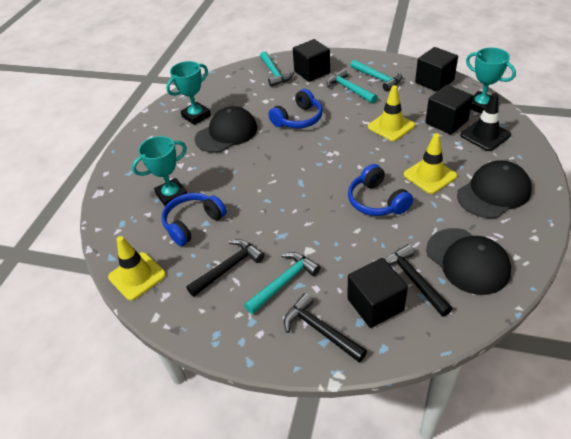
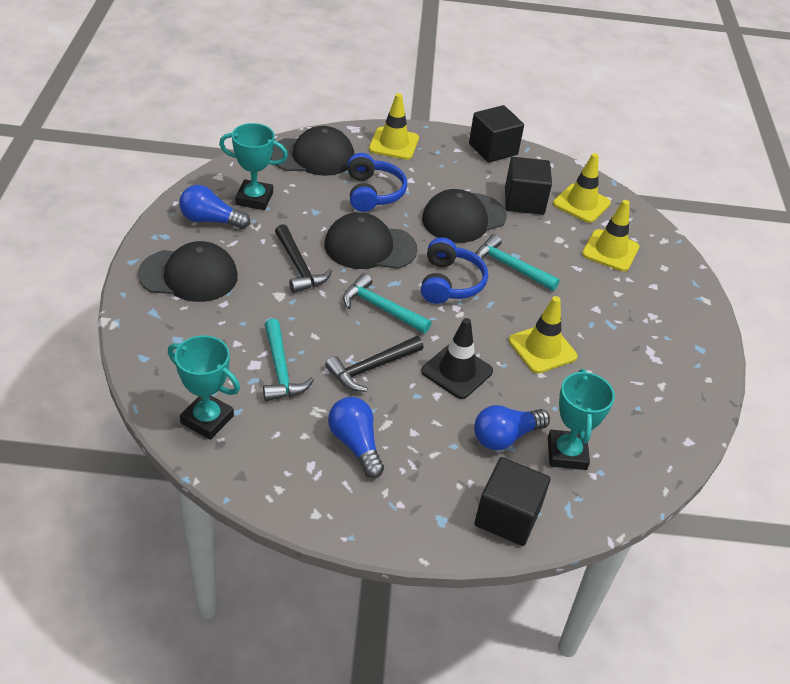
black cap: [195,106,257,153] [426,228,511,295] [457,160,532,218] = 3 -> [138,241,238,302] [271,126,354,176] [324,212,418,269] [422,189,507,243] = 4
black cube: [293,39,330,82] [348,258,408,328] [415,47,458,92] [425,85,473,135] = 4 -> [469,105,524,163] [474,457,551,546] [505,157,552,215] = 3
black hammer: [186,239,265,297] [284,293,367,362] [385,244,453,317] = 3 -> [275,224,332,293] [325,336,424,392] = 2
blue headphones: [162,193,227,246] [268,89,323,128] [348,164,413,216] = 3 -> [348,153,407,212] [421,237,488,304] = 2
blue light bulb: none = 0 -> [179,185,250,229] [328,397,384,478] [474,405,550,450] = 3
turquoise hammer: [244,252,321,314] [260,51,294,87] [327,69,378,104] [350,60,402,92] = 4 -> [263,319,314,401] [343,273,432,334] [476,234,560,291] = 3
yellow traffic cone: [108,236,166,301] [368,85,415,141] [404,133,457,194] = 3 -> [369,93,419,160] [509,296,578,373] [553,153,611,223] [582,200,639,272] = 4

